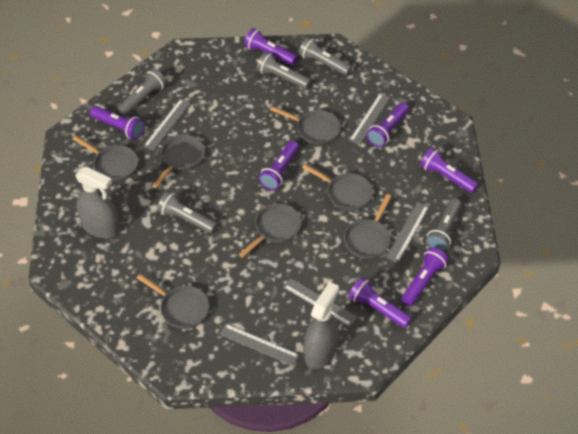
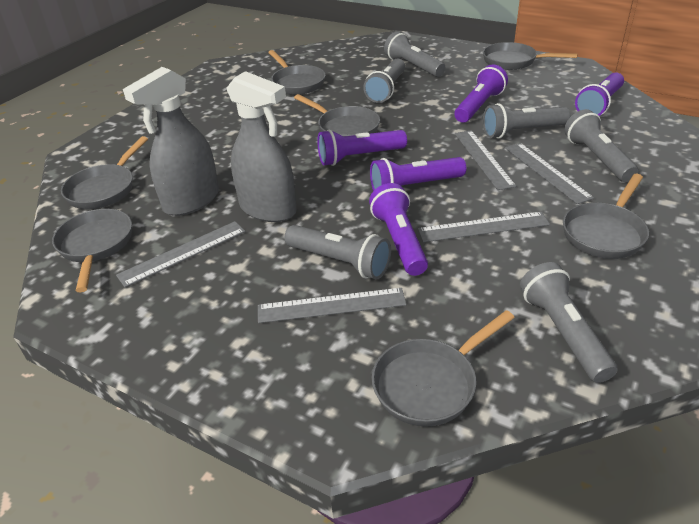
grey flashlight: [117,69,167,116] [157,191,218,234] [257,52,311,89] [299,37,352,76] [426,198,461,252] = 5 -> [284,225,391,280] [363,59,405,103] [384,32,445,77] [483,103,570,139] [520,262,618,383] [564,109,638,182] = 6
purple flashlight: [90,106,144,140] [244,28,297,65] [259,141,299,190] [349,278,412,328] [366,103,409,147] [402,247,449,306] [420,148,478,193] = 7 -> [317,129,407,166] [369,183,428,276] [370,157,466,191] [454,64,508,123] [575,73,624,116] = 5

